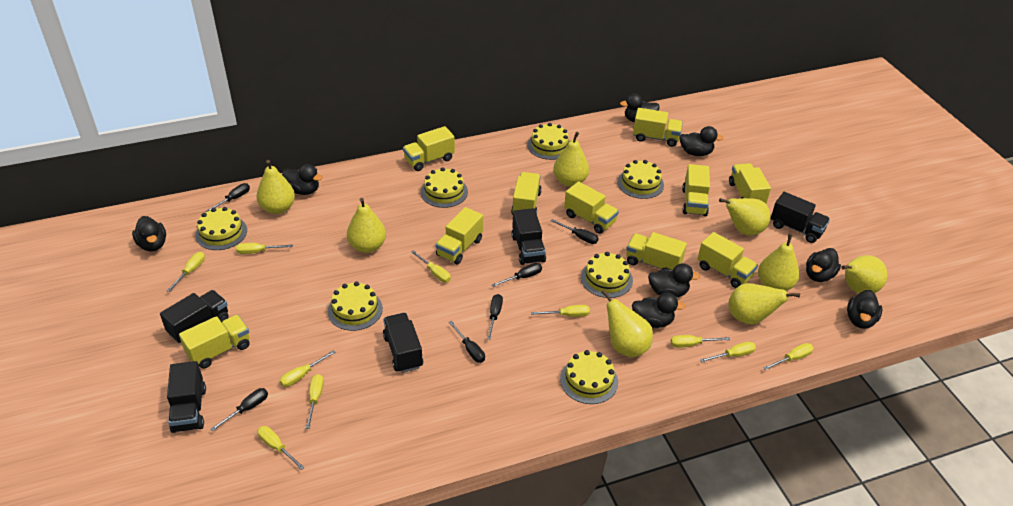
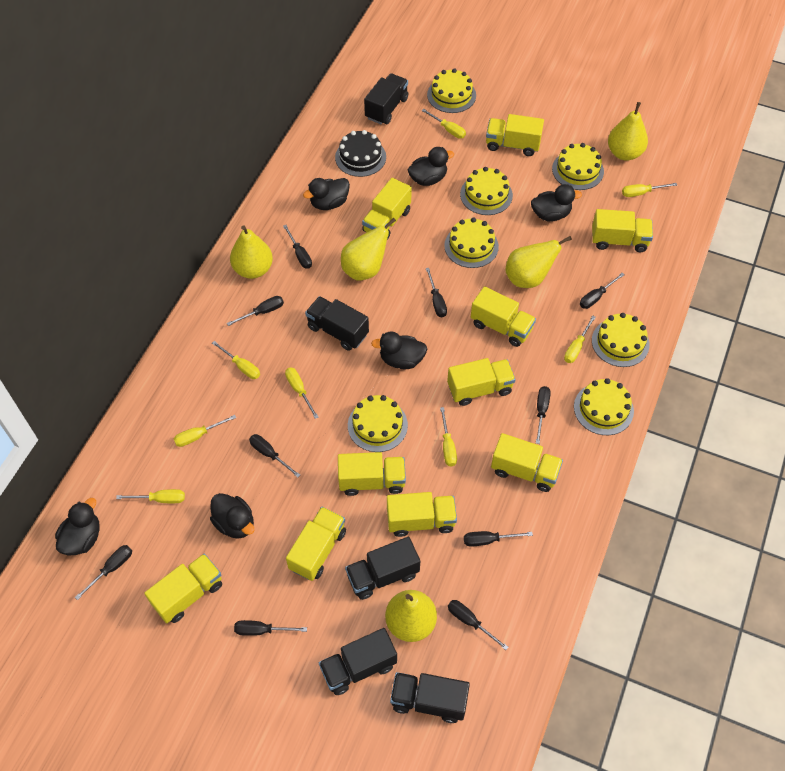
black cake: none = 0 -> [335,130,386,177] = 1
black duck: [132,216,166,252] [282,164,323,195] [620,94,659,122] [632,293,686,328] [648,263,700,297] [679,126,723,156] [806,248,841,282] [847,290,882,329] = 8 -> [55,498,100,555] [210,493,254,539] [303,178,350,210] [371,332,427,369] [408,147,454,186] [531,184,582,222] = 6
black screwdriver: [206,183,250,212] [211,388,268,431] [448,321,485,363] [487,294,503,340] [492,263,542,287] [551,219,598,244] = 6 -> [75,545,132,600] [227,296,284,326] [234,620,307,636] [249,434,300,478] [283,225,312,269] [426,268,447,317] [448,600,508,650] [464,531,533,547] [536,386,551,444] [580,273,625,309] = 10
yellow pear: [256,160,295,214] [347,198,386,253] [553,132,589,187] [601,290,653,358] [719,198,770,235] [729,283,800,325] [758,234,799,291] [841,255,887,294] = 8 -> [230,225,273,279] [341,218,396,281] [385,590,437,642] [506,236,572,288] [608,102,648,161] = 5
yellow screwdriver: [167,252,205,292] [236,243,293,254] [258,426,305,470] [280,350,336,387] [306,374,324,429] [411,250,451,283] [531,305,590,317] [671,335,730,348] [700,342,756,363] [763,343,813,370] = 10 -> [116,489,185,503] [174,415,236,447] [212,341,260,379] [285,367,318,419] [422,109,466,138] [440,407,457,467] [564,315,596,363] [622,183,677,197] = 8

